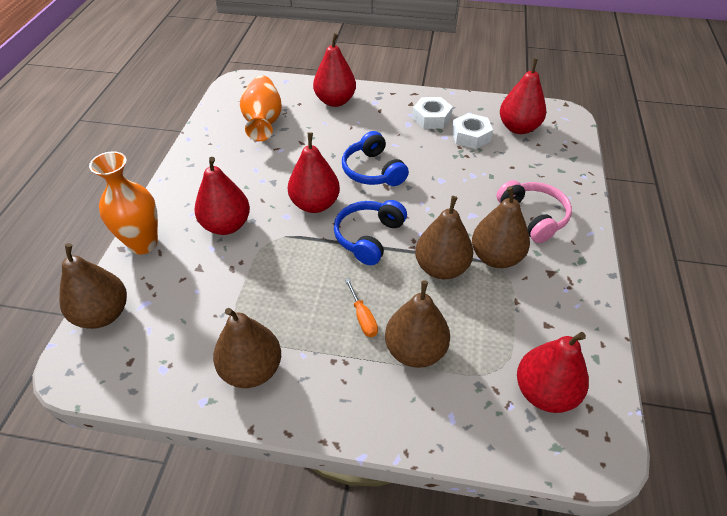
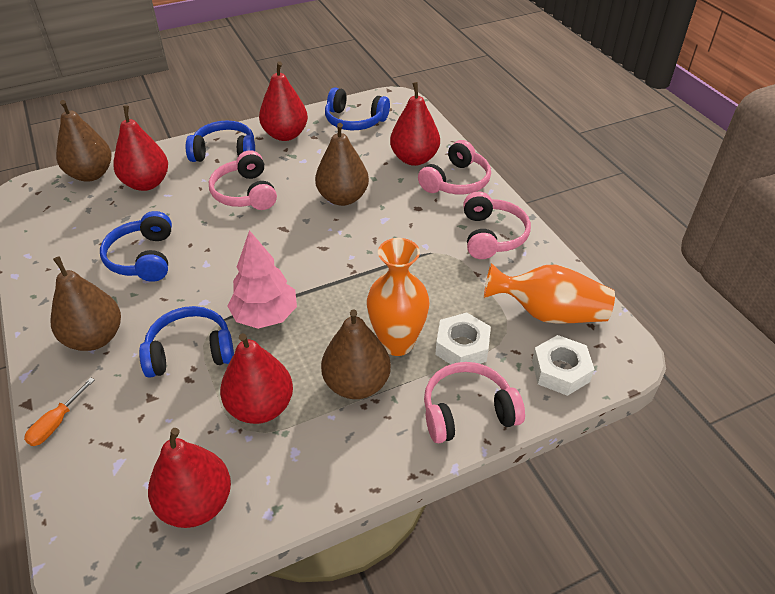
blue headphones: [334,200,407,265] [342,131,409,186] = 2 -> [100,211,172,282] [139,306,234,378] [186,121,255,162] [325,87,390,130] = 4
brown pear: [59,243,127,329] [213,308,281,388] [385,280,450,368] [415,196,474,279] [472,186,530,268] = 5 -> [50,256,121,351] [56,100,111,182] [315,123,369,206] [321,309,391,399] = 4
pink headphones: [496,180,572,243] = 1 -> [209,150,277,210] [418,140,491,194] [424,362,525,443] [463,192,531,259] = 4
pink tree: none = 0 -> [227,230,297,329] = 1

